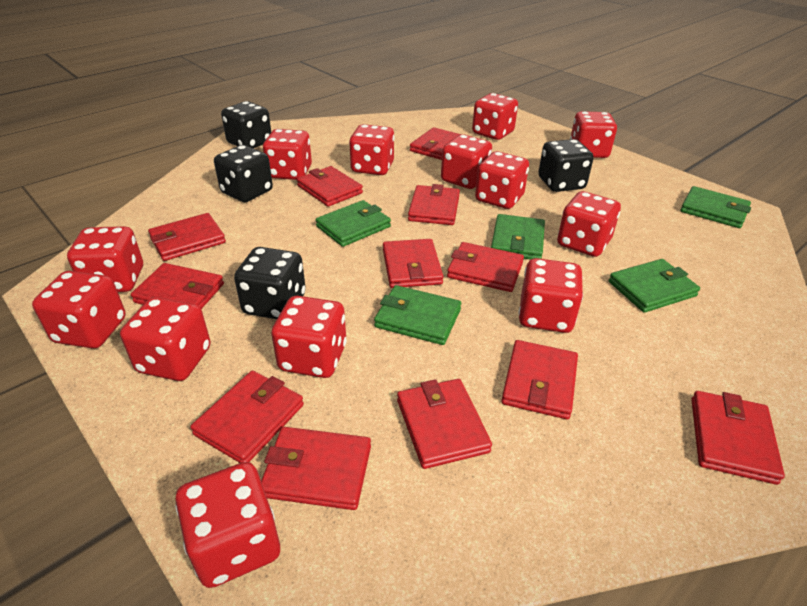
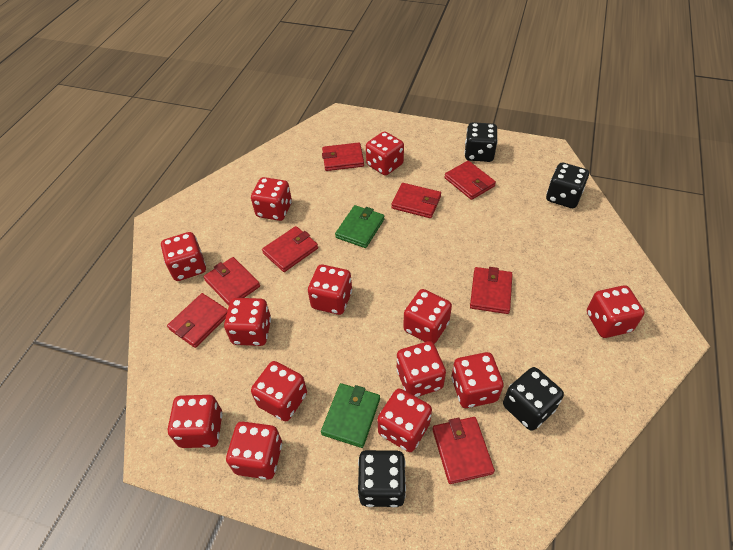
green wallet: [316,200,391,247] [374,285,461,345] [491,214,545,260] [609,259,700,313] [681,186,751,228] = 5 -> [321,383,380,448] [335,205,384,248] = 2
red wallet: [131,263,224,309] [148,213,226,261] [190,371,304,463] [261,427,371,510] [297,166,363,207] [383,239,444,288] [397,379,492,469] [408,184,460,225] [410,127,461,160] [447,242,524,292] [501,340,578,419] [691,391,785,485] = 12 -> [167,293,228,348] [203,257,260,305] [262,226,318,272] [322,143,364,171] [391,183,441,218] [433,417,495,484] [444,161,496,200] [470,267,512,314] = 8

